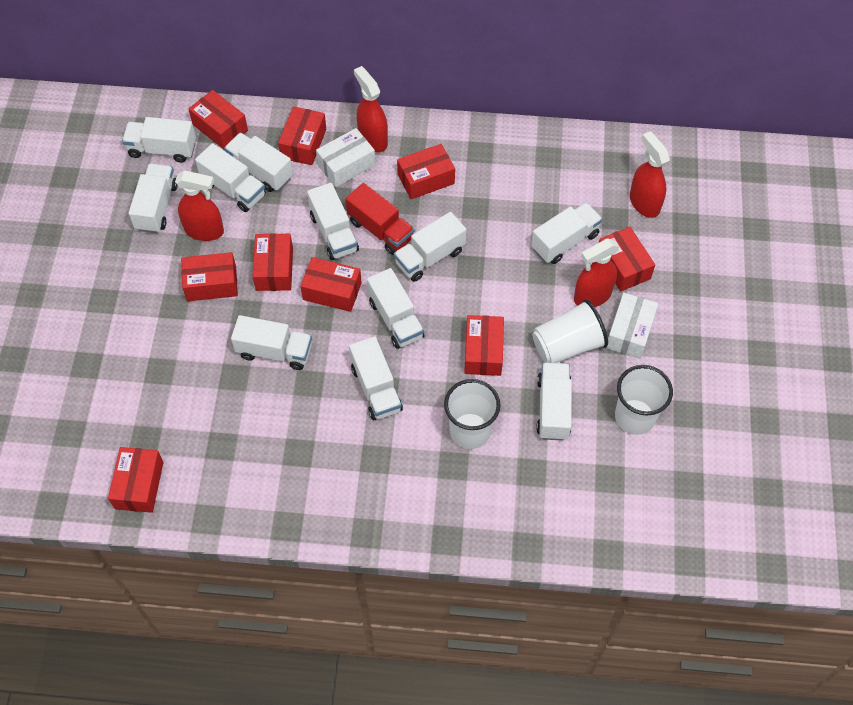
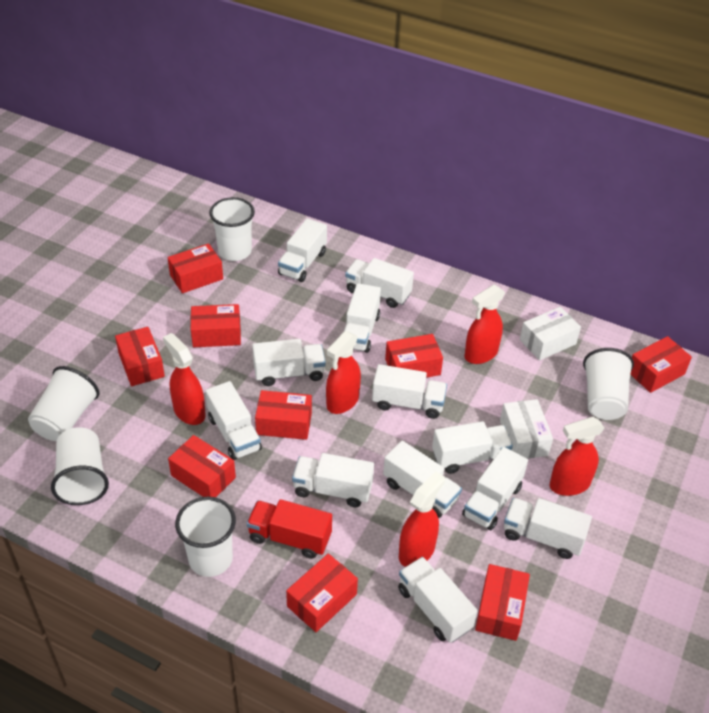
red spray bottle: [175,170,224,241] [354,66,388,152] [574,239,619,307] [630,131,670,218] = 4 -> [163,333,205,425] [326,331,361,414] [399,471,445,567] [465,285,505,364] [550,417,604,496] = 5
white cup: [444,379,501,449] [532,299,608,363] [615,365,673,435] = 3 -> [28,366,99,441] [51,427,109,505] [175,496,236,577] [209,197,255,261] [583,348,634,420] = 5
white truck: [122,117,196,163] [129,164,178,233] [195,143,266,212] [224,133,293,192] [231,315,312,370] [307,183,359,260] [349,336,403,420] [367,268,424,349] [394,212,467,282] [531,202,602,264] [536,362,572,441] = 11 -> [205,381,262,460] [252,339,326,386] [278,218,327,282] [292,453,374,507] [344,283,381,353] [345,258,414,308] [372,364,447,419] [383,441,462,518] [398,557,478,643] [432,421,513,474] [462,447,528,530] [504,498,592,559] = 12

